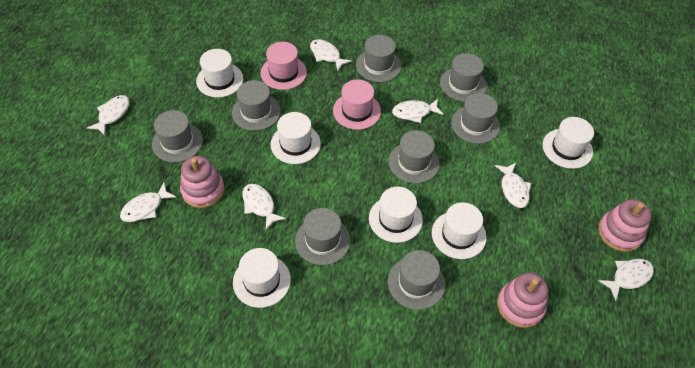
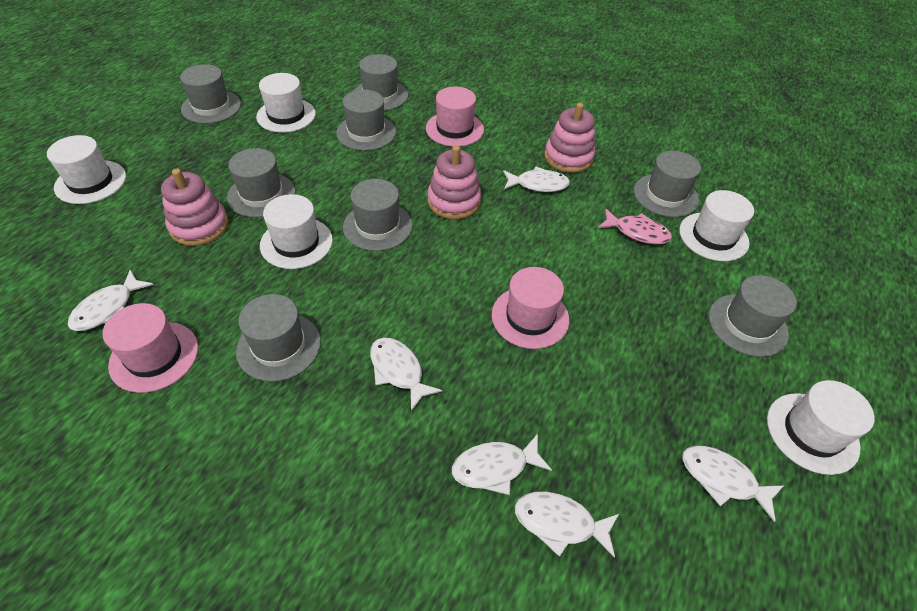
pink fish: none = 0 -> [598,209,672,245] = 1
pink hat: [261,42,307,90] [333,79,381,130] = 2 -> [102,303,198,393] [426,86,484,147] [492,267,569,349] = 3
white fish: [87,95,130,136] [120,183,176,222] [242,184,286,230] [310,39,352,71] [392,99,443,123] [495,163,531,208] [599,259,654,300] = 7 -> [68,270,154,331] [370,337,442,411] [452,434,552,495] [503,167,570,192] [515,492,619,558] [682,446,784,522] = 6
white hat: [196,49,243,98] [233,248,291,308] [271,112,321,164] [369,186,423,243] [432,202,487,259] [543,117,594,169] = 6 -> [47,135,126,204] [256,73,316,133] [260,194,333,269] [679,190,754,261] [767,380,875,475] = 5

